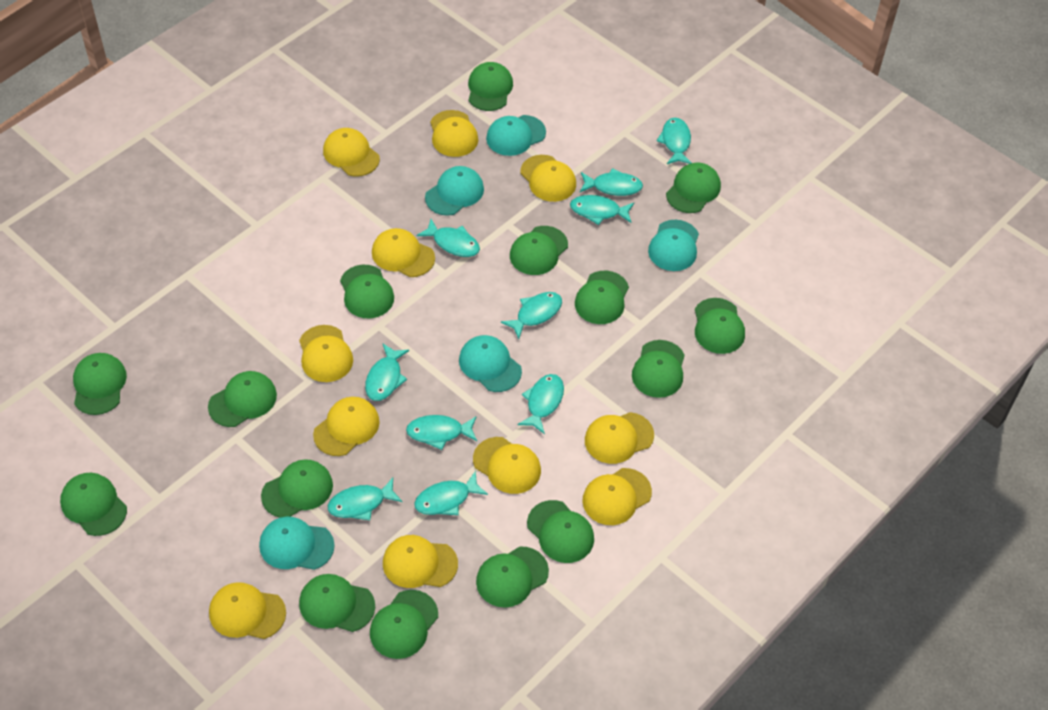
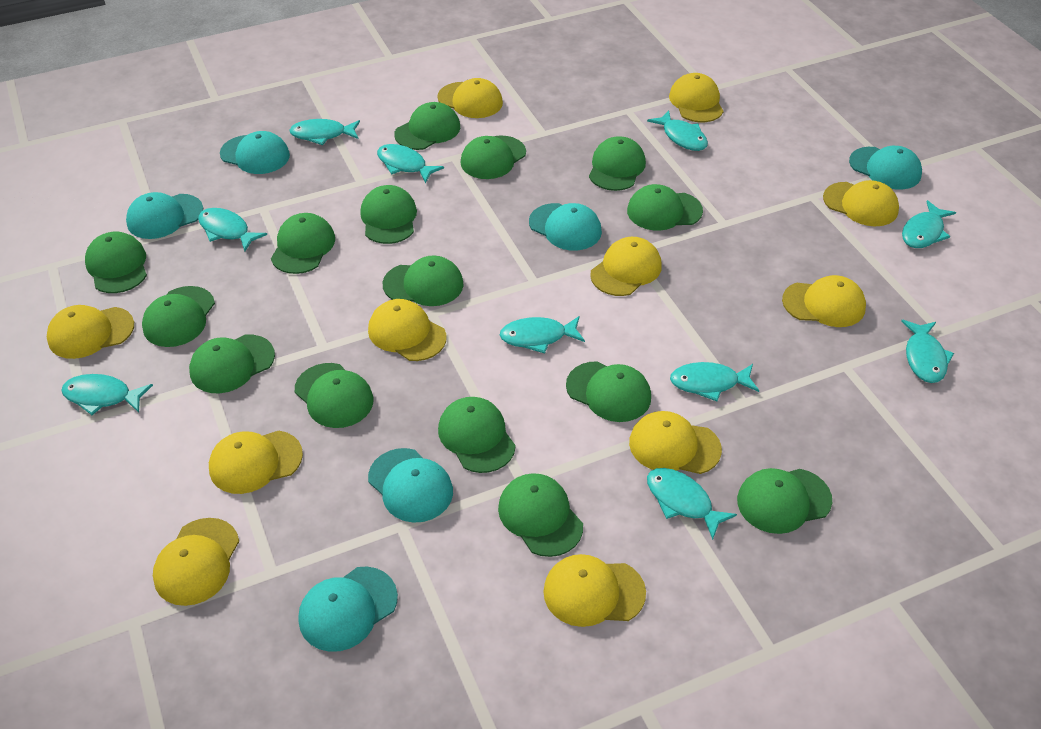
turquoise cap: [259,516,335,570] [425,166,484,216] [459,335,522,392] [486,115,546,156] [648,220,699,271] = 5 -> [126,192,203,239] [220,131,290,174] [298,567,398,652] [368,448,453,523] [529,203,602,251] [849,146,922,189] = 6

